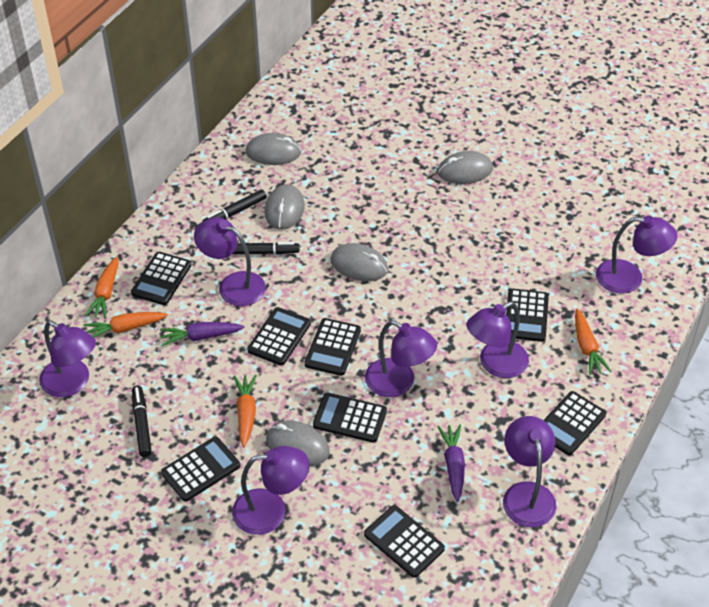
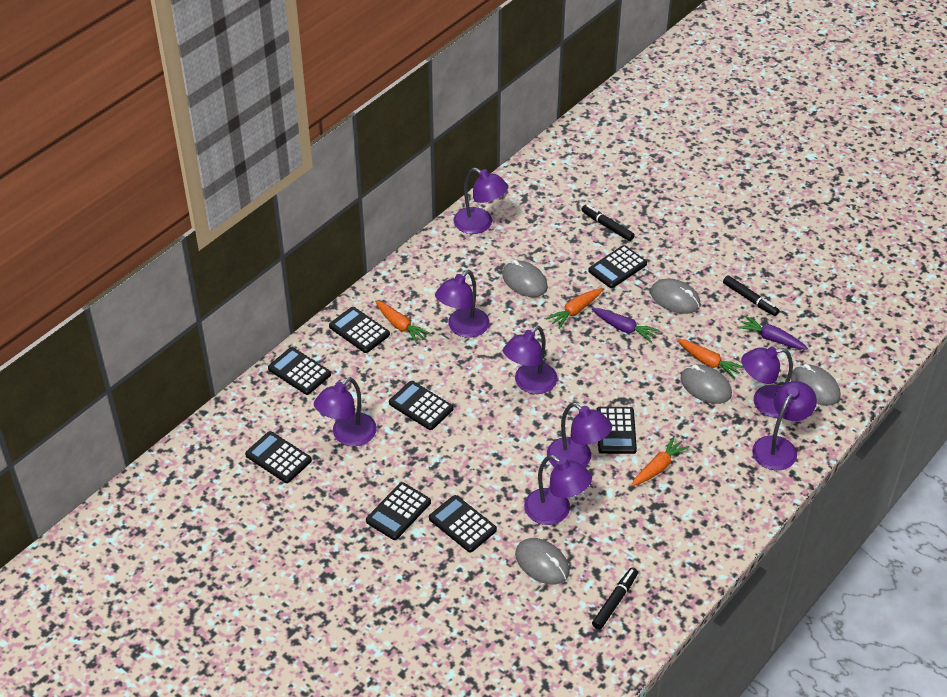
purple lamp: [39,320,96,397] [194,217,266,306] [232,446,309,535] [365,320,437,397] [467,301,529,378] [503,416,556,527] [596,215,678,294] = 7 -> [314,377,377,446] [435,270,489,338] [454,168,508,234] [503,326,558,394] [524,455,592,525] [547,402,612,467] [741,346,793,418] [752,381,817,470] = 8

